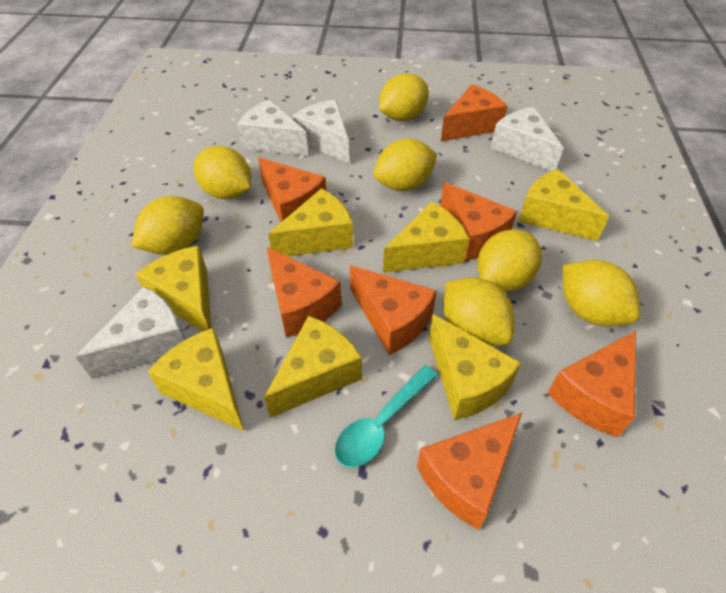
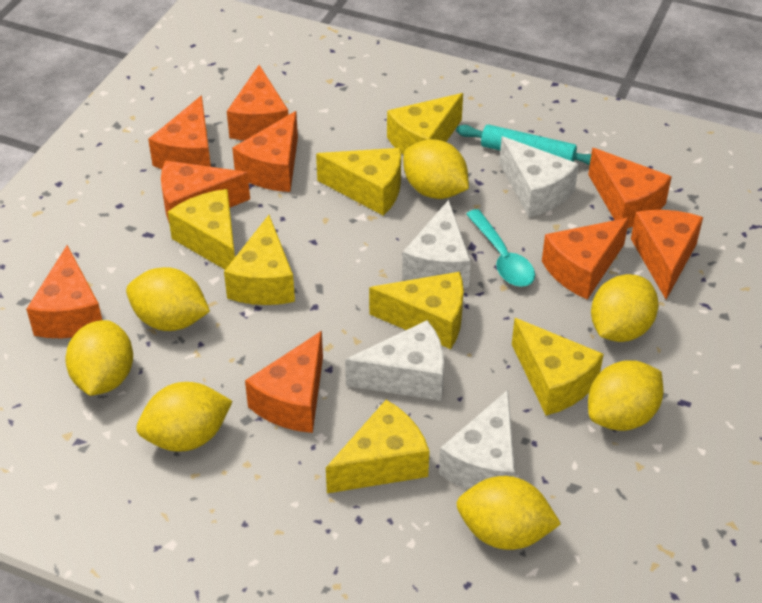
orange cheese: [258,157,326,222] [267,247,342,338] [350,265,437,355] [417,413,522,530] [440,182,517,261] [441,84,507,141] [548,331,636,437] = 7 -> [26,245,102,338] [148,96,211,169] [161,161,250,222] [227,65,289,141] [232,111,298,192] [245,331,323,433] [542,218,629,300] [588,148,672,228] [631,210,703,300] = 9
turquoise rolling pin: none = 0 -> [456,124,591,166] = 1

